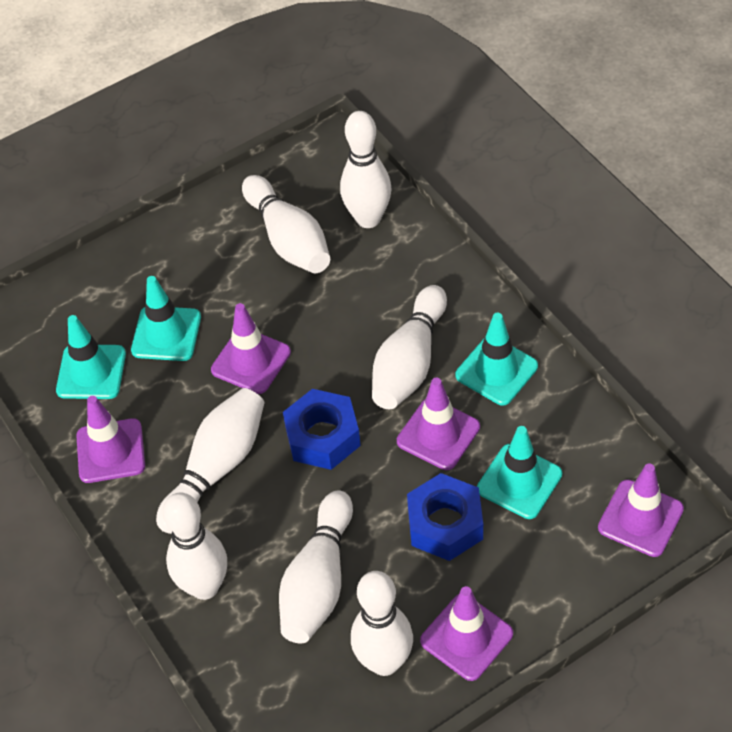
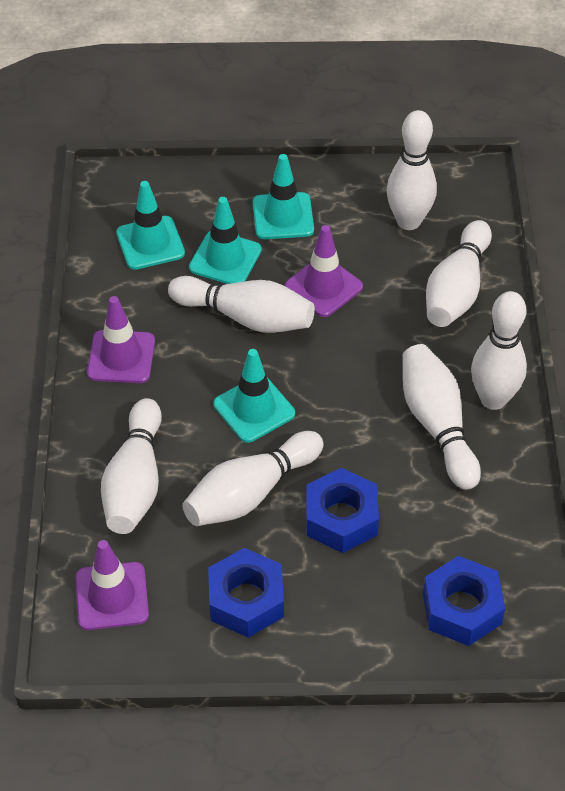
blue nut: [283,389,361,470] [407,473,483,561] = 2 -> [208,548,284,638] [306,468,379,553] [423,556,505,646] = 3
purple traffic cone: [76,396,145,483] [211,303,291,394] [397,377,480,470] [420,586,513,681] [598,463,684,557] = 5 -> [75,540,149,630] [87,296,155,383] [285,225,363,317] = 3

